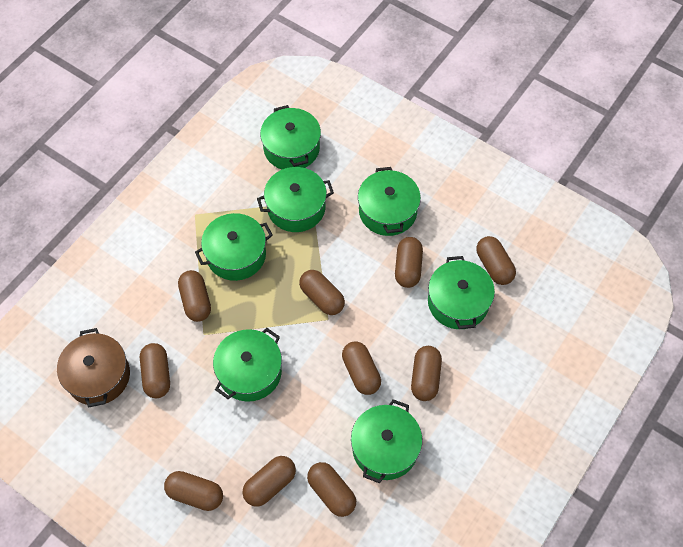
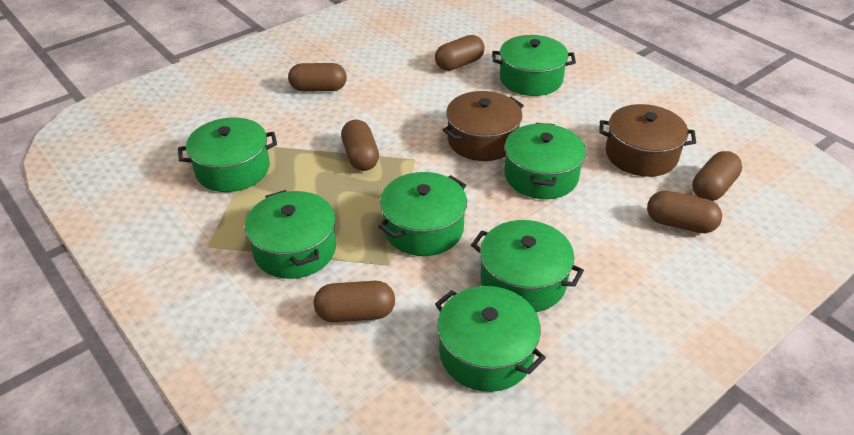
brown capsule: [140,343,170,398] [164,471,223,511] [178,270,211,322] [242,456,296,507] [299,270,345,315] [307,462,356,517] [342,341,381,395] [395,237,423,288] [411,346,442,401] [477,236,516,285] = 10 -> [288,63,347,91] [314,281,395,322] [341,120,379,171] [435,35,485,71] [647,191,722,233] [692,151,742,201] = 6
brown pot: [57,328,130,407] = 1 -> [443,91,524,161] [599,104,696,177] = 2

